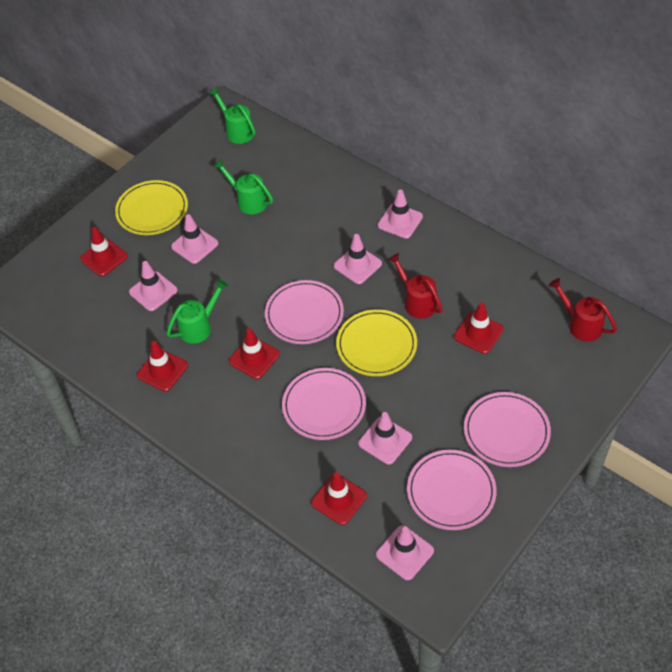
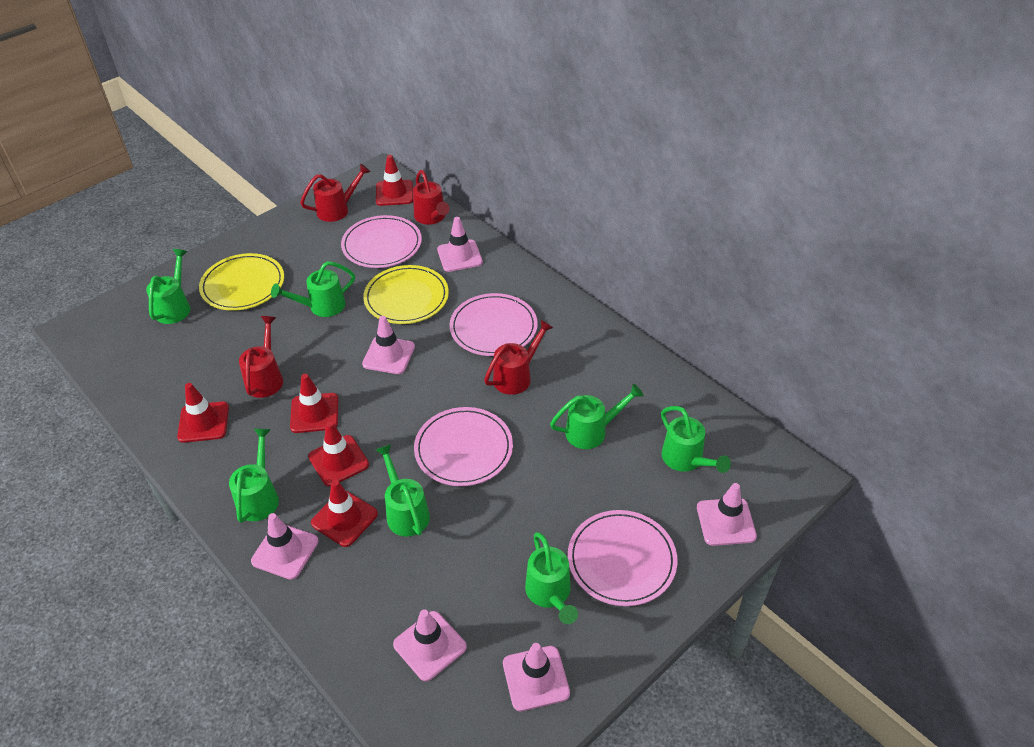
green watering can: [167,279,228,344] [209,87,256,144] [213,159,273,214] = 3 -> [146,249,190,324] [229,428,279,523] [271,261,355,317] [376,444,430,537] [525,532,578,624] [550,384,644,449] [661,406,731,473] = 7
red watering can: [388,253,443,319] [549,278,617,342] = 2 -> [239,316,283,398] [300,164,371,222] [413,170,450,225] [484,320,553,395] = 4

